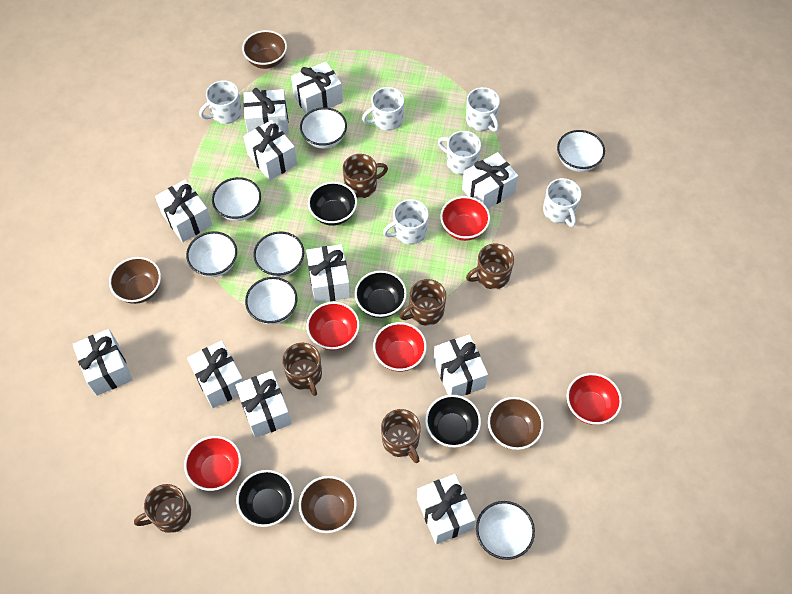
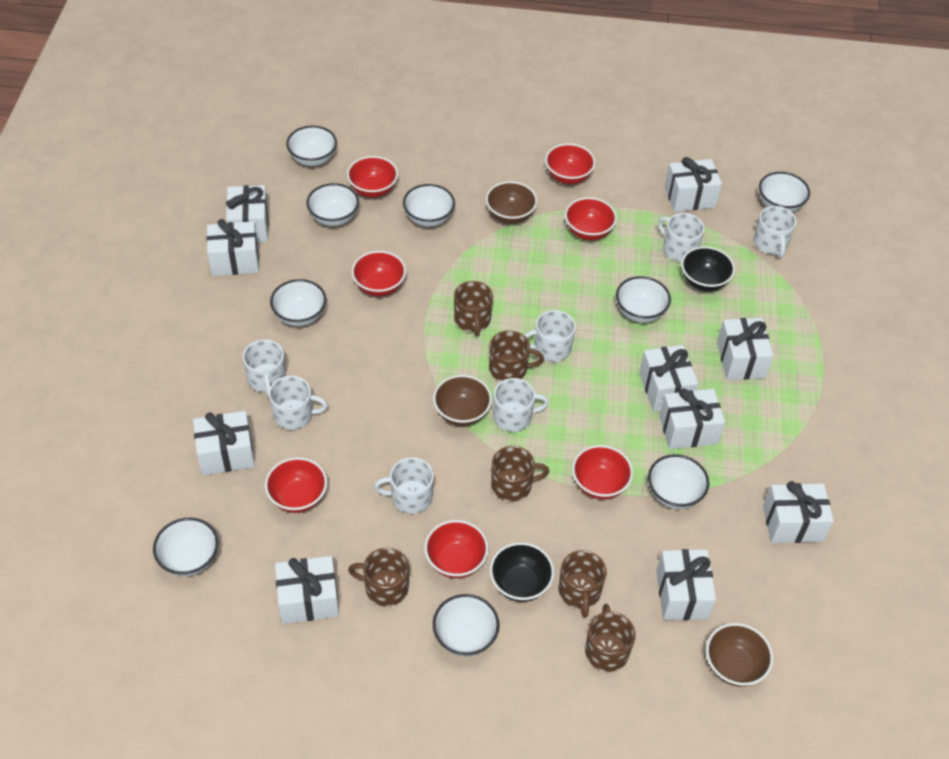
black bowl: [236,470,294,527] [308,182,357,226] [355,271,407,318] [425,395,481,447] = 4 -> [490,542,554,602] [681,246,735,291] = 2
brown bowl: [109,257,161,304] [242,30,287,69] [299,476,357,533] [488,397,544,450] = 4 -> [433,375,492,426] [486,181,537,224] [706,623,773,687] = 3
red bowl: [184,436,241,491] [307,302,360,350] [373,322,427,372] [440,196,490,241] [567,373,622,425] = 5 -> [265,457,327,513] [347,156,398,198] [351,251,406,296] [424,520,489,578] [545,143,596,184] [565,197,617,240] [572,445,633,500] = 7
white bowl: [186,231,237,277] [212,177,261,221] [245,277,297,325] [253,231,304,277] [300,107,347,149] [476,501,535,560] [557,130,605,172] = 7 -> [153,518,219,577] [270,279,326,326] [286,126,337,166] [306,183,359,226] [403,184,455,227] [433,594,499,657] [616,276,671,323] [648,454,709,509] [759,172,810,212] = 9
white gift: [72,329,133,396] [155,179,212,242] [187,340,243,408] [235,371,292,438] [243,88,289,134] [243,120,297,181] [291,61,343,114] [306,244,351,303] [417,474,476,544] [433,334,488,396] [462,152,518,209] = 11 -> [193,411,255,475] [207,219,259,276] [226,185,269,242] [275,556,339,624] [639,345,698,412] [656,549,716,620] [659,388,725,449] [665,157,722,212] [717,318,773,380] [763,481,834,543] = 10
white mug: [199,80,242,124] [362,87,404,131] [383,199,429,245] [438,131,481,175] [466,87,500,132] [543,178,581,227] = 6 -> [243,339,286,397] [269,376,328,430] [374,457,434,514] [493,378,549,432] [524,310,576,362] [658,213,705,262] [754,206,796,257] = 7

